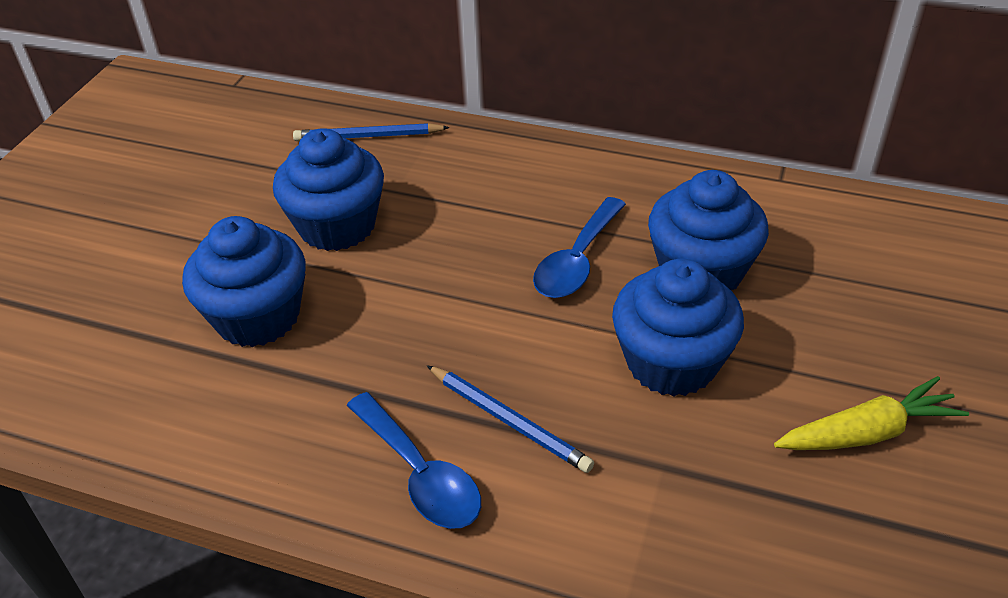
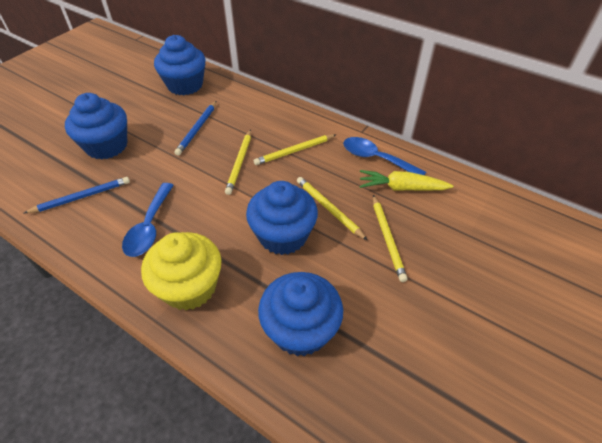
yellow cupcake: none = 0 -> [141,232,221,310] = 1
yellow pencil: none = 0 -> [225,130,251,195] [254,134,337,165] [297,177,368,241] [373,195,407,282] = 4

